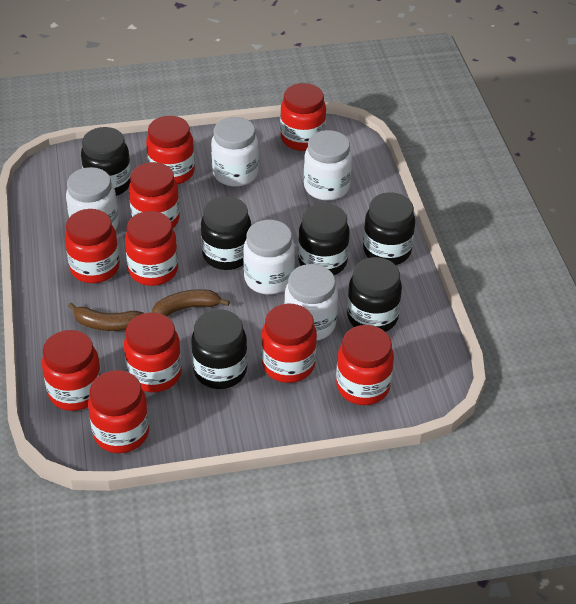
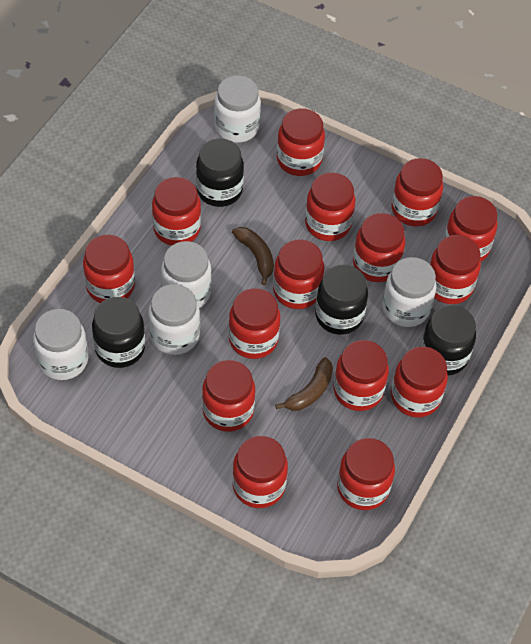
black jar: [81,127,131,196] [191,309,248,389] [201,196,251,270] [298,203,350,275] [347,257,402,332] [363,192,415,265] = 6 -> [92,297,145,368] [196,138,244,207] [315,265,368,335] [421,305,476,375] = 4
red jar: [42,330,102,411] [65,209,120,283] [88,370,149,453] [124,312,182,392] [125,211,178,286] [129,162,180,228] [146,116,195,185] [261,304,317,383] [280,83,326,151] [336,325,394,405] = 10 -> [83,235,135,303] [152,177,201,246] [202,360,255,432] [228,288,281,359] [232,436,288,508] [273,239,324,309] [277,108,325,176] [305,172,355,241] [334,340,389,411] [337,438,395,510] [353,213,405,282] [391,347,448,417] [392,158,443,226] [430,235,481,304] [444,196,497,261] = 15

